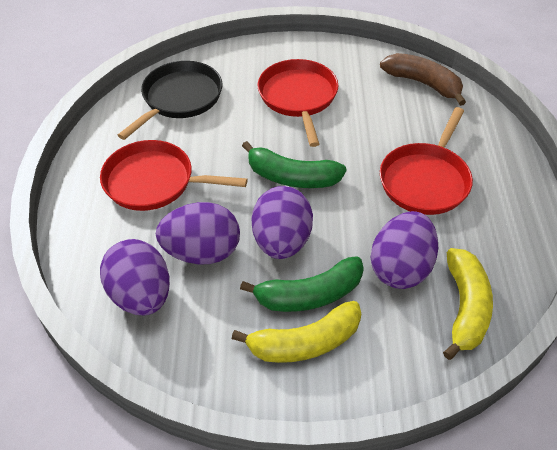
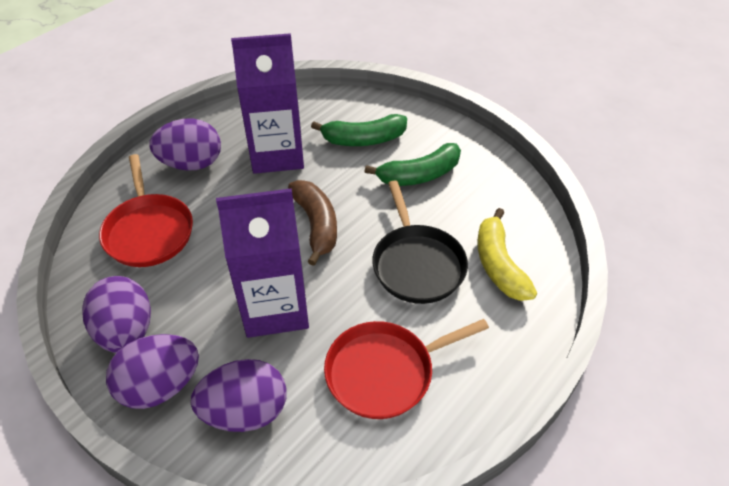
purple carton: none = 0 -> [216,188,309,338] [231,33,304,174] = 2
red pan: [100,140,247,211] [258,59,338,147] [380,107,473,215] = 3 -> [99,154,193,267] [324,319,489,419] = 2
yellow banana: [232,301,361,363] [443,248,493,360] = 2 -> [477,208,537,301] = 1

